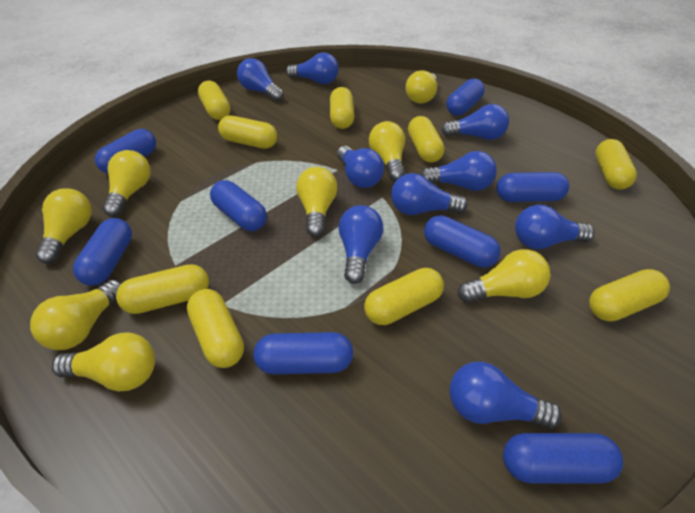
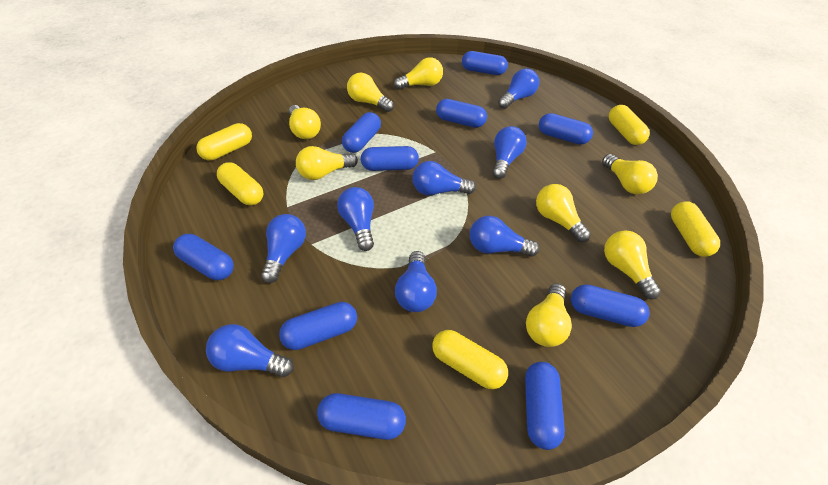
blue capsule: [73,218,132,286] [95,129,156,174] [210,180,267,231] [254,332,353,374] [424,215,500,268] [447,78,485,116] [496,172,569,202] [503,433,623,483] = 8 -> [173,234,234,280] [279,302,357,350] [317,393,406,440] [342,112,381,153] [361,146,419,171] [436,99,487,128] [462,51,508,75] [525,362,565,450] [539,113,593,145] [571,284,650,327] = 10
blue light bulb: [237,58,284,101] [286,53,339,84] [337,146,384,188] [338,205,383,284] [391,173,468,215] [420,151,497,191] [441,104,509,140] [450,362,562,429] [515,205,594,249] = 9 -> [206,324,294,377] [261,214,306,283] [337,187,374,251] [395,251,437,312] [412,161,476,195] [470,216,540,257] [492,126,526,179] [498,68,539,109] = 8
yellow capsule: [116,264,209,314] [187,289,244,368] [198,81,230,120] [218,116,277,149] [330,87,354,129] [364,268,444,325] [408,116,445,163] [589,269,670,322] [595,139,637,190] = 9 -> [196,123,252,161] [217,162,263,206] [432,330,508,389] [609,105,650,145] [671,201,720,257] = 5

